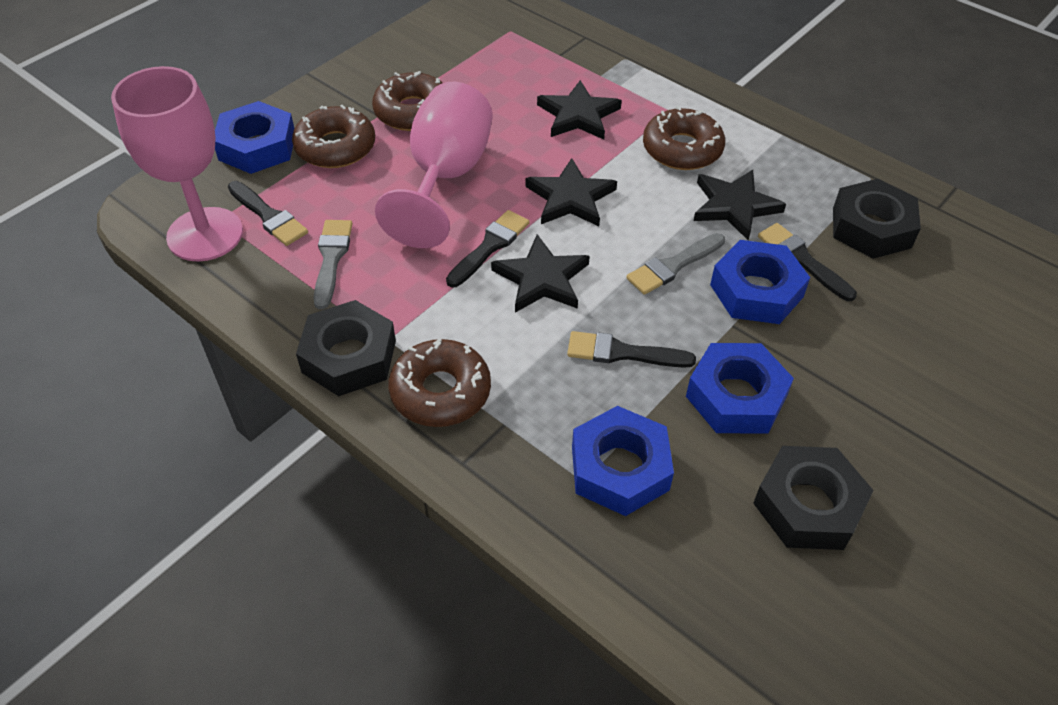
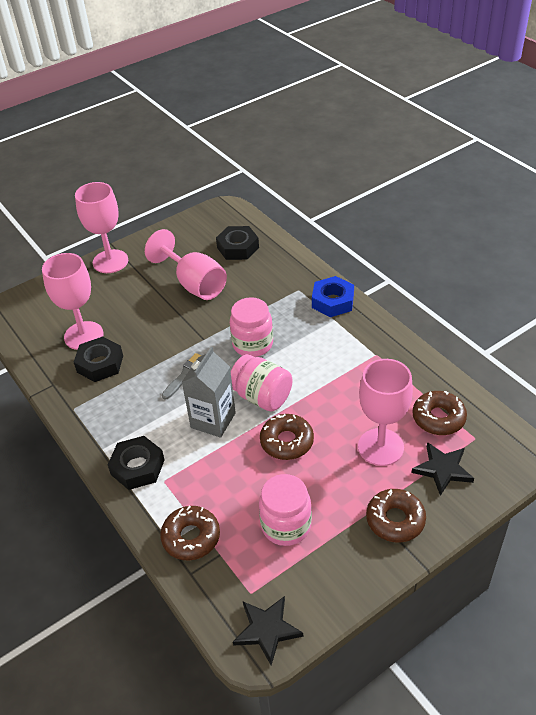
black brush: [228,181,308,246] [446,210,529,288] [567,331,696,368] [758,223,857,301] = 4 -> none = 0
black star: [491,234,590,313] [525,158,617,226] [537,80,622,139] [694,170,786,240] = 4 -> [233,596,303,666] [411,442,474,496] = 2
blue nut: [215,101,294,174] [572,406,674,516] [686,343,794,434] [710,240,810,324] = 4 -> [312,276,354,317] = 1
grey brush: [314,220,352,309] [626,233,725,295] = 2 -> [162,353,202,399] = 1
grey carton: none = 0 -> [182,347,236,438] = 1
pink goblet: [111,66,243,262] [375,82,493,248] = 2 -> [42,253,104,350] [75,182,128,273] [145,229,227,300] [358,359,413,466] = 4
pink jar: none = 0 -> [230,297,273,357] [231,354,293,412] [259,474,312,546] = 3

